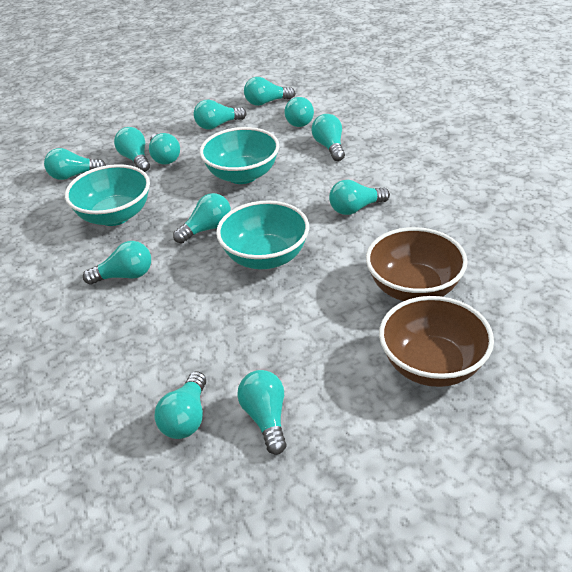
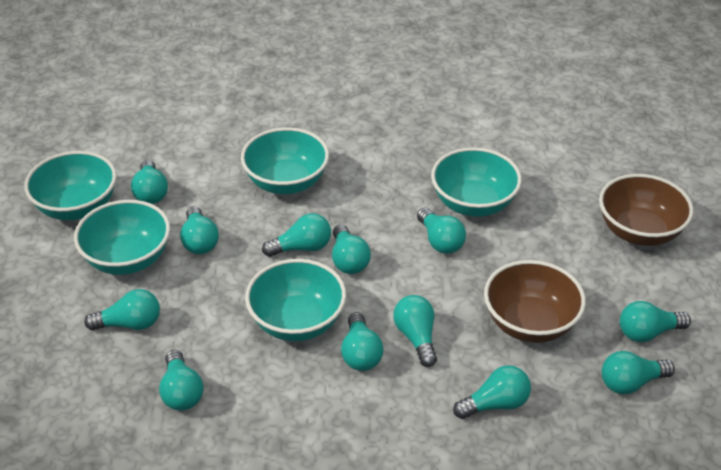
turquoise bowl: [65,164,150,226] [200,127,279,184] [216,201,309,269] = 3 -> [24,151,117,220] [74,200,170,275] [241,127,329,194] [245,259,346,341] [431,147,522,217] = 5

